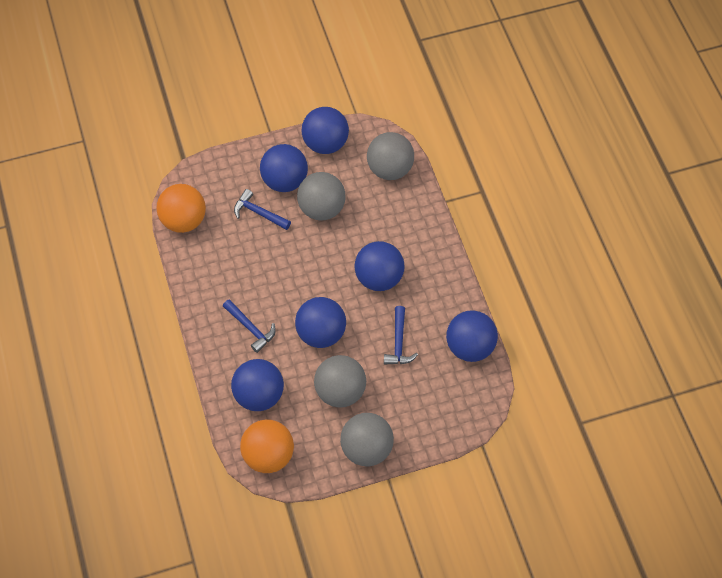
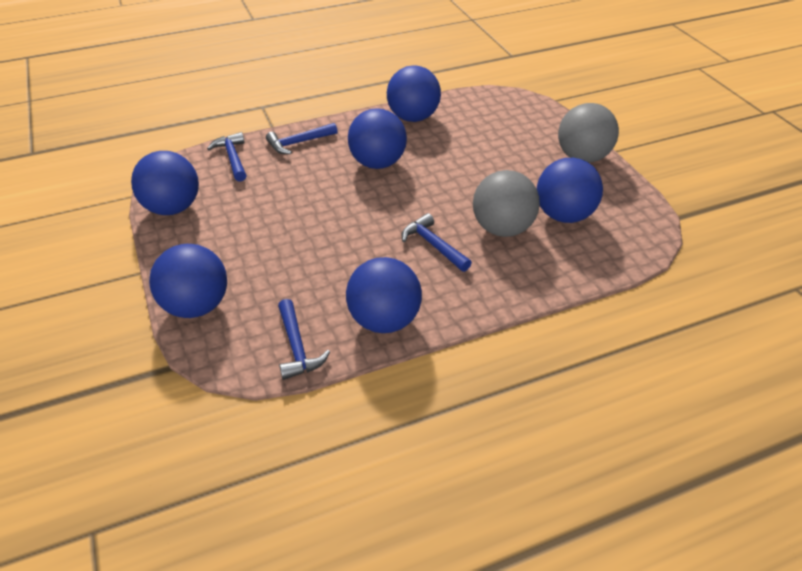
blue hammer: [223,299,276,353] [234,189,291,230] [384,306,418,364] = 3 -> [207,132,247,182] [266,123,338,154] [278,299,330,380] [402,213,472,272] = 4
grey ball: [297,172,346,220] [314,355,366,408] [340,413,394,466] [367,132,414,180] = 4 -> [473,170,540,237] [558,103,619,163] = 2
orange ball: [156,184,206,233] [240,419,294,473] = 2 -> none = 0

